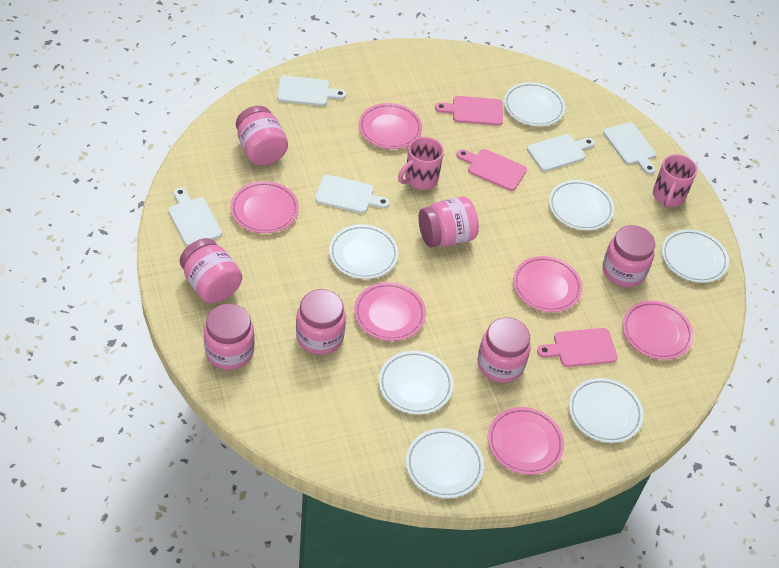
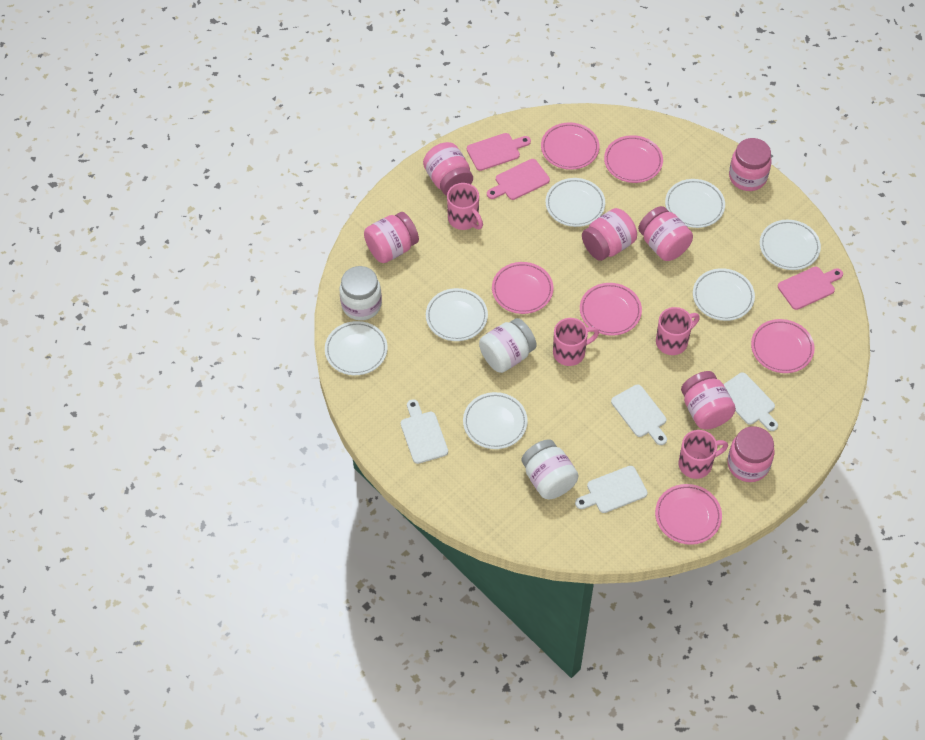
pink mug: [398,137,444,190] [653,154,697,208] = 2 -> [447,183,483,230] [553,318,599,366] [656,307,700,355] [678,430,728,479] = 4
white cutting board: [168,188,222,246] [277,76,346,106] [315,175,390,213] [527,134,595,171] [603,122,656,175] = 5 -> [401,399,448,464] [575,466,647,513] [611,384,667,445] [723,373,778,431] = 4
white jar: none = 0 -> [339,266,382,320] [479,318,537,373] [521,439,579,499] = 3

